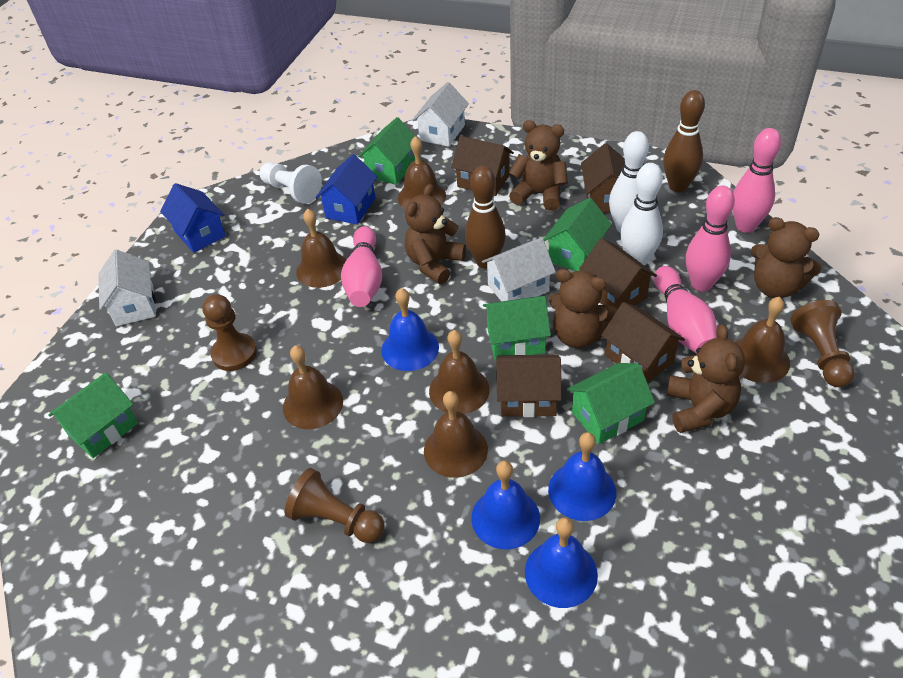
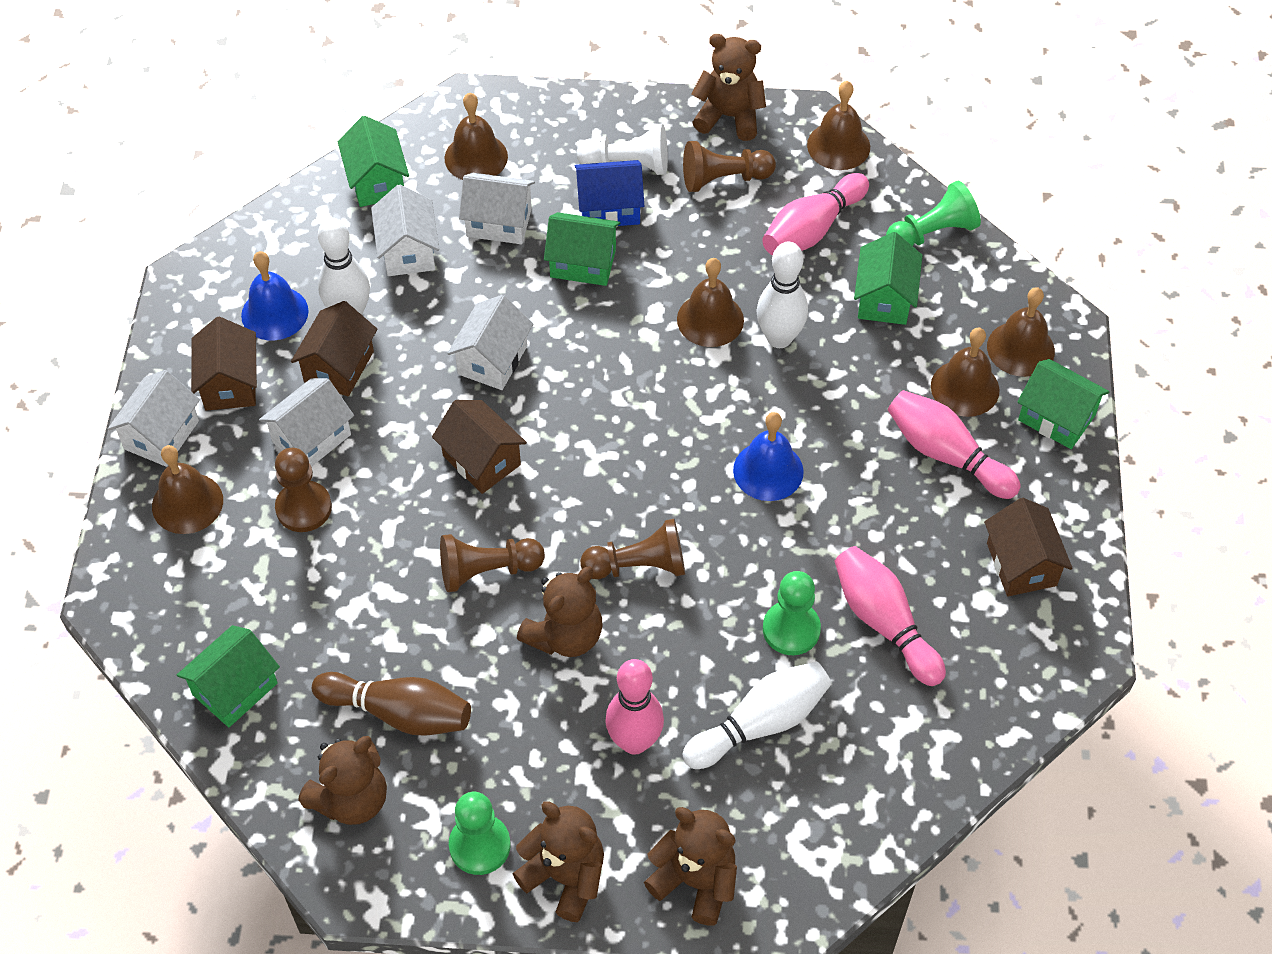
blue bell: [381,288,439,371] [471,460,540,549] [525,517,598,608] [548,432,616,521] = 4 -> [241,251,308,340] [733,412,804,501] = 2
blue house: [160,183,226,253] [315,154,378,225] = 2 -> [575,160,644,227] = 1
brown bowling pin: [465,166,506,269] [663,90,705,192] = 2 -> [312,672,471,736] = 1
brown house: [451,136,514,196] [496,354,562,417] [579,238,657,310] [581,143,625,213] [601,302,685,383] = 5 -> [191,317,257,411] [291,301,377,397] [432,400,527,494] [984,498,1073,596] = 4
brown pawn: [202,294,257,371] [285,468,385,543] [790,300,855,387] = 3 -> [275,448,332,532] [440,534,545,592] [580,519,685,579] [683,141,776,192] = 4
green pawn: none = 0 -> [449,792,511,875] [763,571,821,655] [886,181,981,246] = 3
white bowling pin: [609,131,649,233] [620,163,663,266] = 2 -> [318,218,370,315] [682,662,831,769] [757,242,808,348] = 3
white house: [98,249,156,326] [412,82,469,147] [482,238,556,301] = 3 -> [108,370,200,467] [259,378,354,467] [371,184,439,276] [447,295,533,390] [459,173,535,244] = 5

